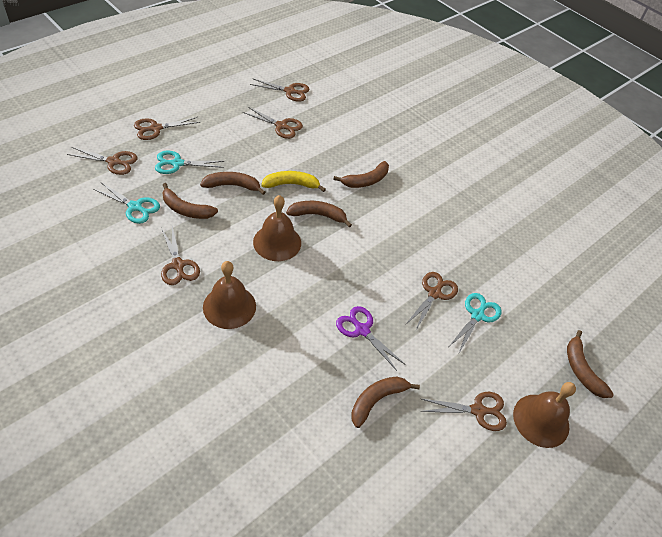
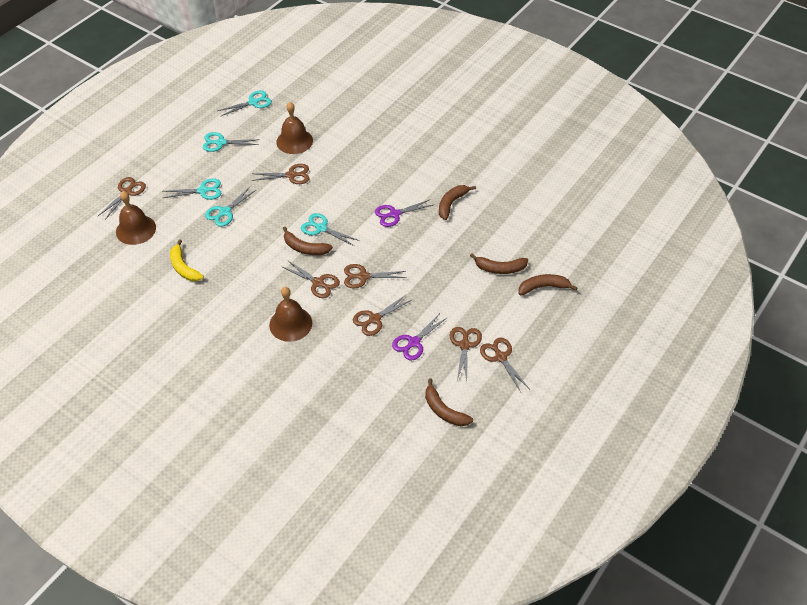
brown banana: [162,183,218,219] [200,172,266,195] [286,201,352,228] [333,161,389,188] [351,376,420,428] [567,330,614,398] = 6 -> [283,227,333,255] [425,378,473,426] [439,185,476,220] [470,254,528,274] [519,274,577,295] = 5
purple scissors: [336,306,406,371] = 1 -> [375,199,433,227] [392,313,448,360] = 2
turquoise scissors: [93,183,160,224] [155,151,224,174] [450,293,502,355] = 3 -> [163,178,221,200] [203,132,260,152] [205,187,256,227] [218,90,272,117] [301,213,359,246] = 5

